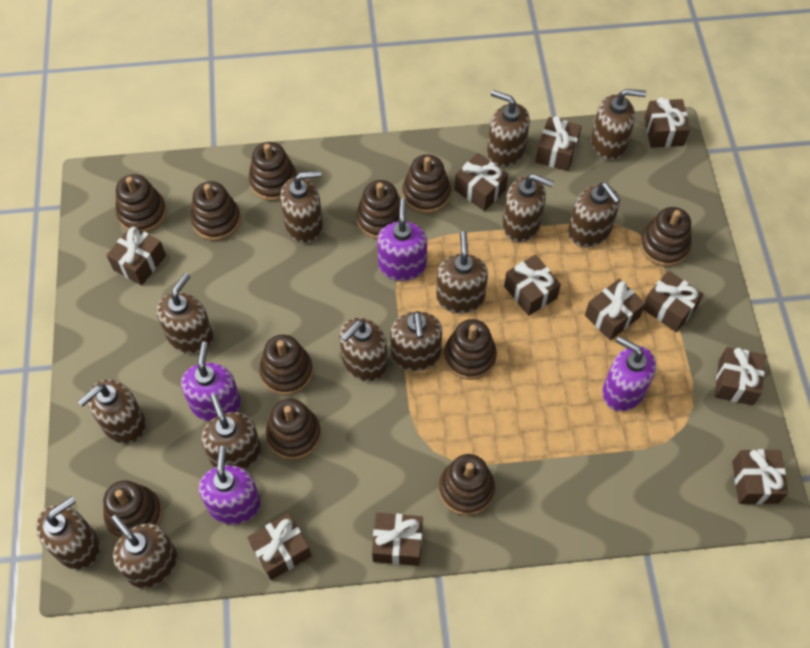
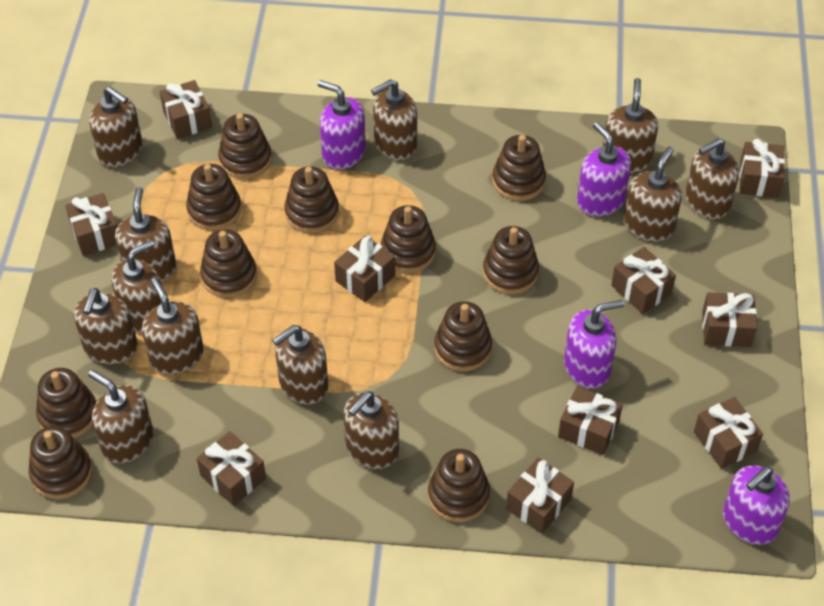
brown gift: [106,226,166,286] [247,513,311,580] [372,513,423,566] [454,153,508,211] [504,255,561,316] [535,116,582,171] [585,279,645,340] [643,271,704,332] [644,97,690,148] [715,347,765,405] [732,449,788,504] = 11 -> [65,193,117,256] [160,80,212,139] [197,431,266,506] [334,235,395,302] [506,458,574,534] [558,386,623,455] [611,247,676,314] [694,397,763,469] [702,292,757,347] [739,139,785,198] = 10
brown soap dispenser: [36,496,100,570] [78,379,146,444] [111,515,177,588] [156,273,214,354] [202,394,261,470] [280,170,323,244] [339,318,388,382] [390,311,442,371] [436,231,488,314] [487,90,530,168] [502,174,554,242] [568,182,621,247] [591,89,646,161] = 13 -> [74,288,138,364] [88,370,153,464] [89,87,143,167] [111,240,161,333] [115,187,176,282] [142,277,204,375] [272,325,328,405] [343,391,399,469] [371,79,417,160] [603,78,658,173] [624,147,682,242] [685,138,739,219] = 12

